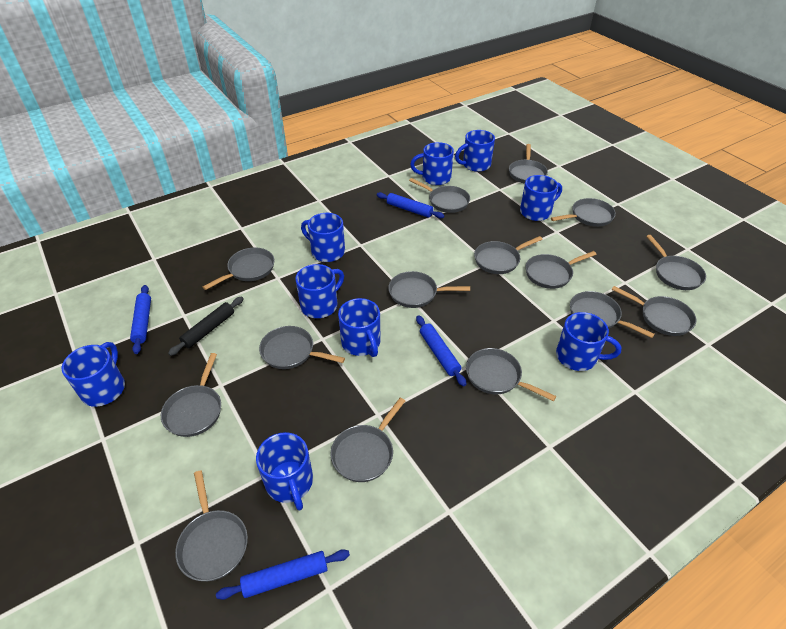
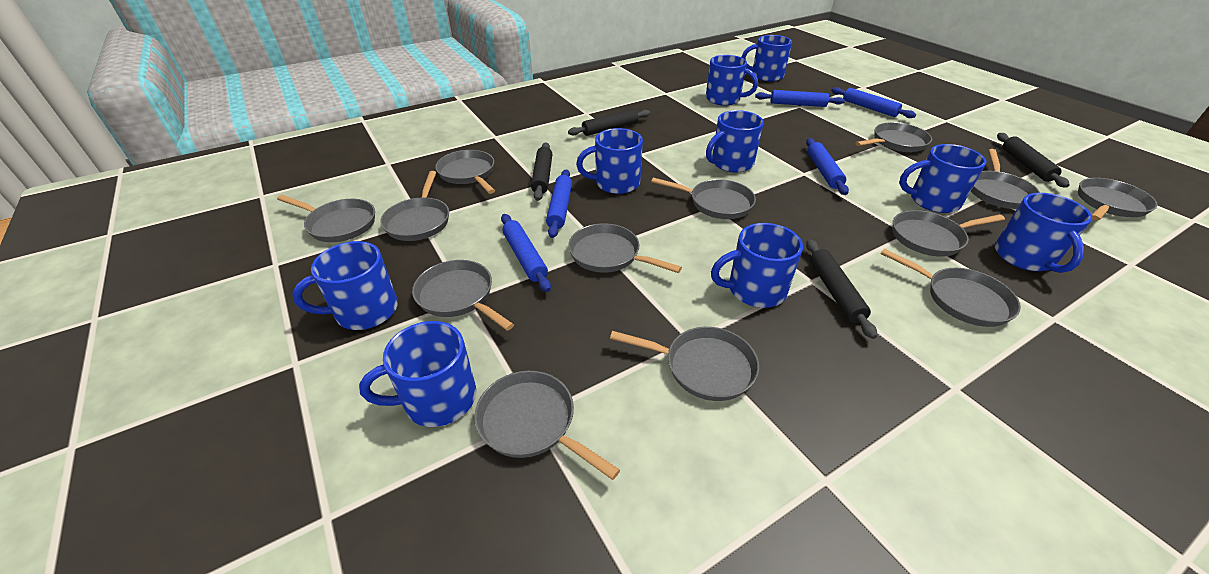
black rolling pin: [168,296,244,356] = 1 -> [531,142,552,201] [568,109,650,136] [806,239,877,339] [997,133,1070,188] = 4
blue rolling pin: [130,285,151,354] [216,549,350,600] [377,192,445,218] [416,315,466,386] = 4 -> [501,214,551,292] [546,169,572,238] [755,90,845,107] [806,138,849,195] [831,87,916,118] = 5
grey pan: [161,353,221,437] [175,470,248,581] [203,248,275,290] [259,326,345,369] [330,398,405,482] [388,271,470,308] [409,178,470,213] [466,348,556,401] [474,236,543,274] [509,144,548,184] [525,251,597,289] [551,198,616,227] [570,291,655,338] [611,286,696,336] [646,235,706,290] = 15 -> [277,195,375,242] [380,171,449,241] [412,260,514,331] [435,150,495,194] [474,371,620,480] [568,223,682,273] [610,327,759,401] [651,178,756,219] [855,122,932,152] [881,248,1021,327] [892,210,1005,257] [971,149,1040,209] [1078,178,1158,220] = 13

